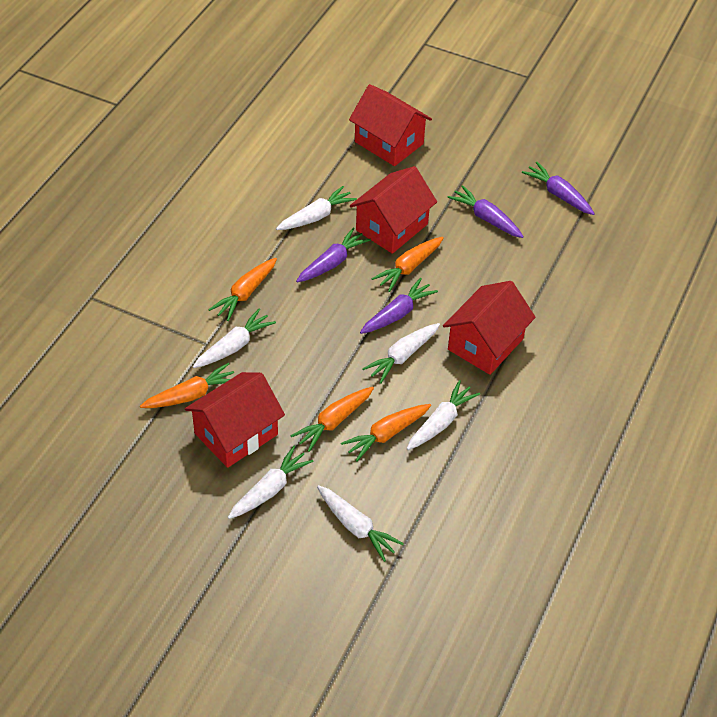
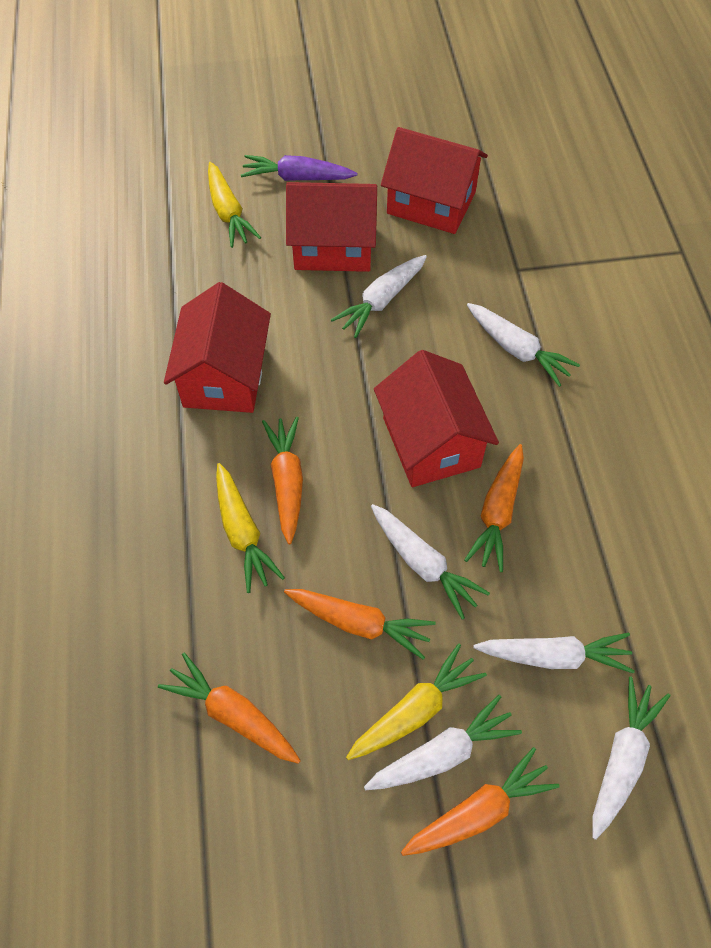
purple carrot: [296,227,371,282] [360,278,438,334] [448,185,524,238] [522,162,595,215] = 4 -> [241,155,357,181] = 1
yellow carrot: none = 0 -> [208,162,261,248] [216,463,285,593] [346,644,487,760] = 3

